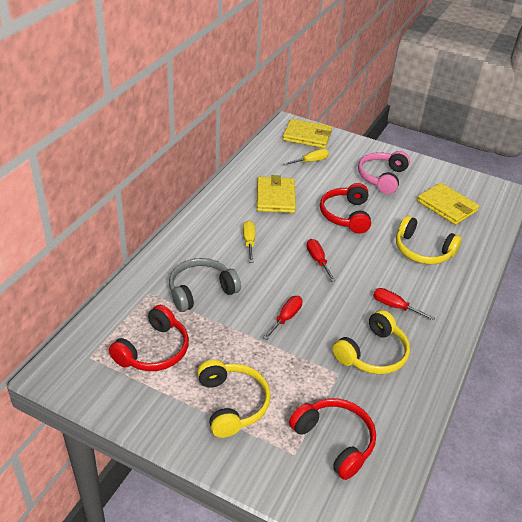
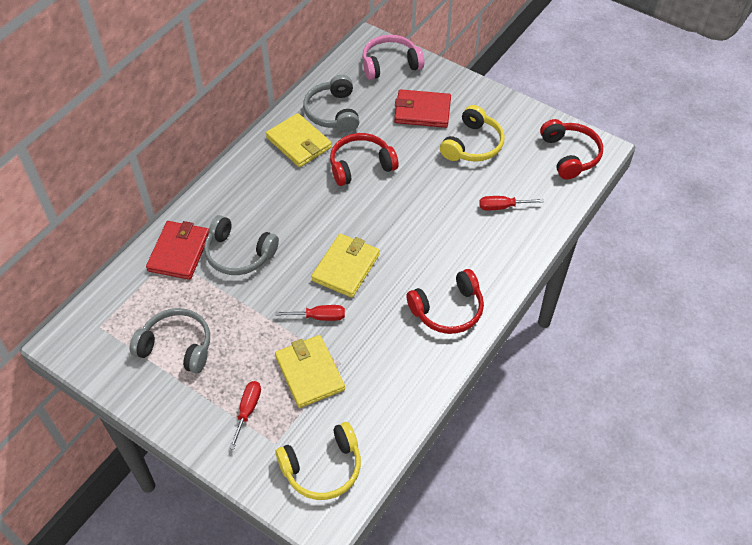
grey headphones: [169,258,241,312] = 1 -> [130,308,210,373] [204,215,279,275] [303,75,359,132] = 3
red wallet: none = 0 -> [146,221,209,280] [394,89,451,128] = 2
yellow headphones: [197,359,271,438] [332,310,410,374] [396,216,462,264] = 3 -> [275,422,361,500] [440,105,505,162] = 2
yellow screwdriver: [243,220,255,262] [283,149,329,165] = 2 -> none = 0

